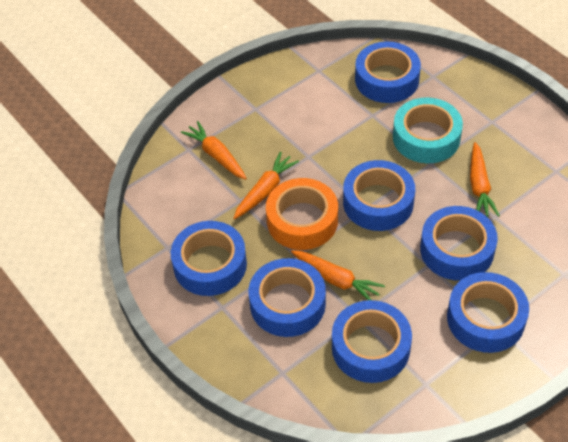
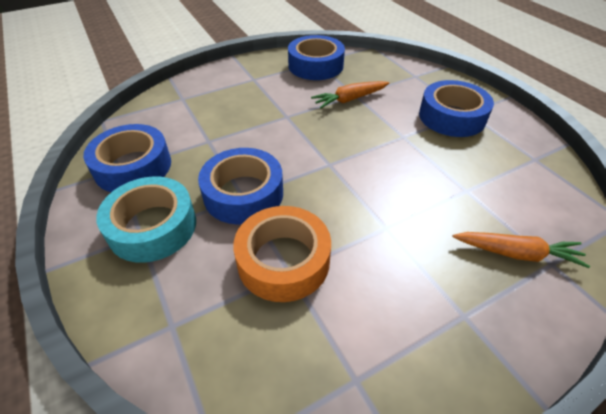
blue tape: [171,221,247,296] [249,258,326,337] [332,300,412,383] [343,160,415,231] [355,41,421,103] [420,206,498,281] [447,272,529,353] = 7 -> [83,124,171,192] [198,148,283,225] [288,35,345,80] [419,80,494,137] = 4
orange carrot: [181,121,247,180] [233,152,299,219] [291,250,385,300] [470,142,500,217] = 4 -> [311,81,389,109] [453,232,590,268] = 2

